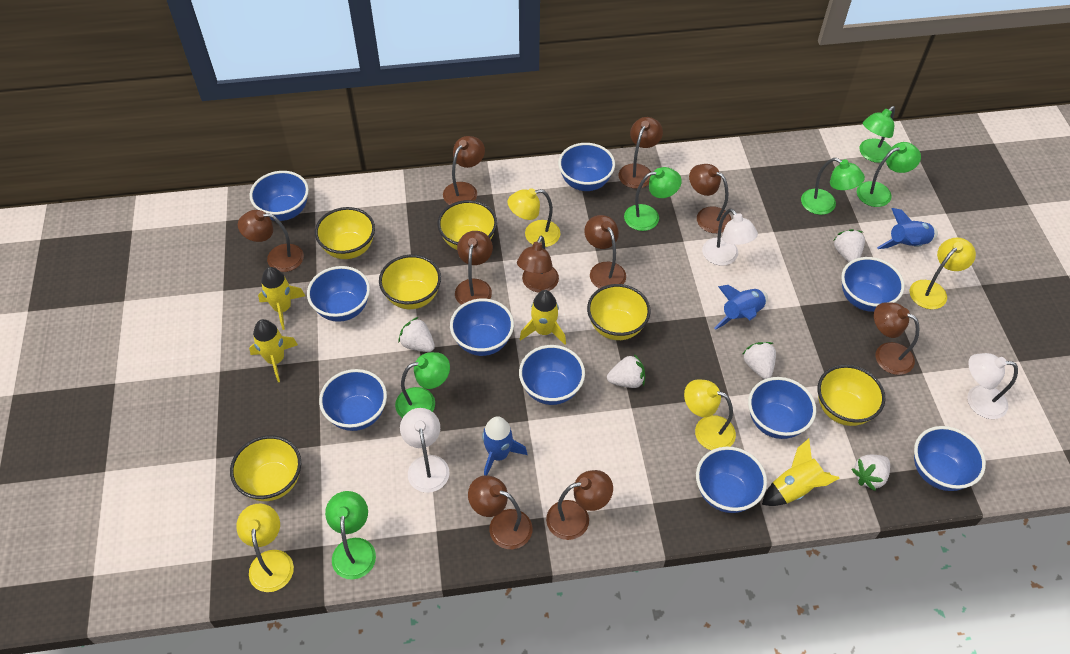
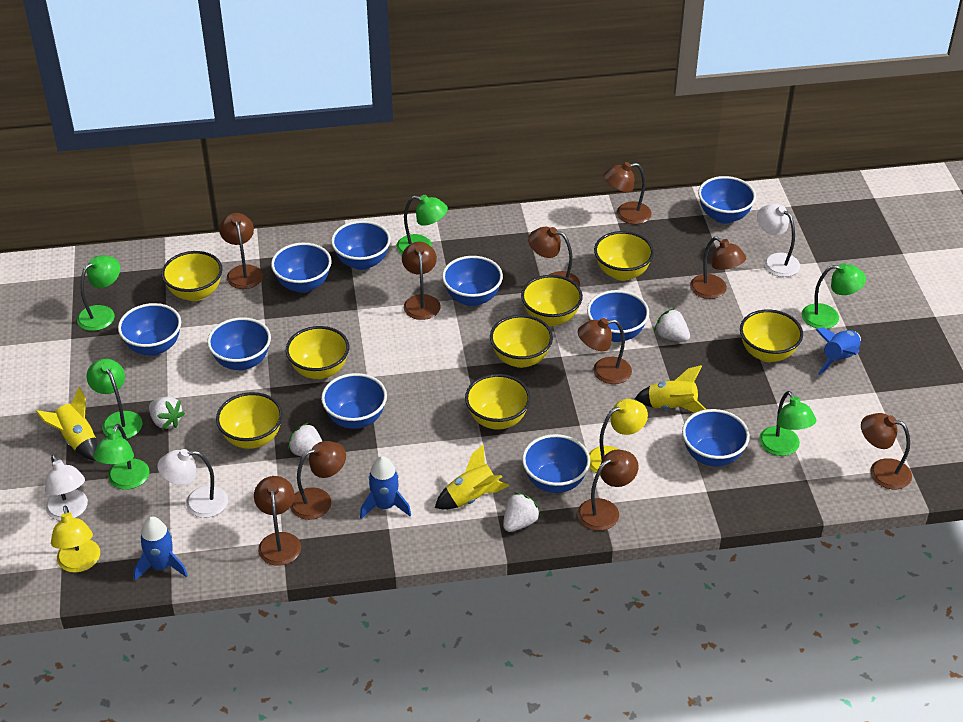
white strawberry: [398,317,435,352] [607,354,645,388] [743,342,776,379] [833,229,865,262] [852,455,890,491] = 5 -> [149,396,185,429] [288,422,322,458] [503,492,541,532] [654,308,690,342] = 4
yellow bowl: [230,435,301,501] [315,207,375,259] [379,255,441,309] [438,200,497,250] [587,284,651,340] [818,365,885,426] = 6 -> [161,251,223,301] [216,392,283,449] [286,326,349,379] [465,374,531,430] [490,315,553,368] [521,275,583,326] [594,231,654,281] [740,310,803,362] = 8
yellow lamp: [236,504,294,592] [508,188,560,247] [684,379,736,450] [910,238,976,309] = 4 -> [51,506,100,573] [589,399,648,473] = 2
yellow rocket: [249,319,298,382] [258,267,305,330] [520,290,566,345] [762,438,840,506] = 4 -> [36,387,98,461] [435,445,509,510] [635,365,707,413] = 3

